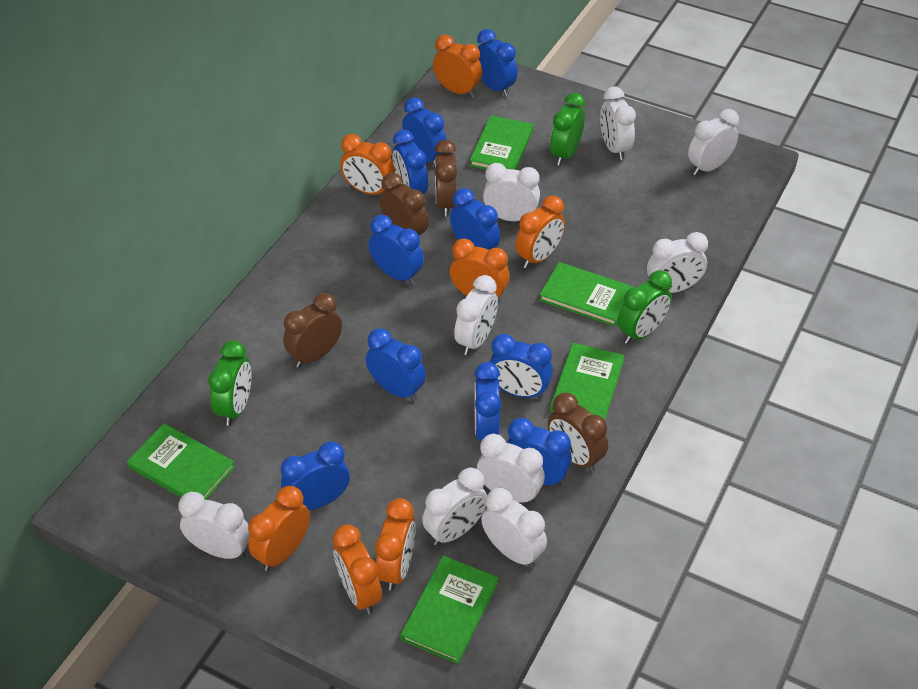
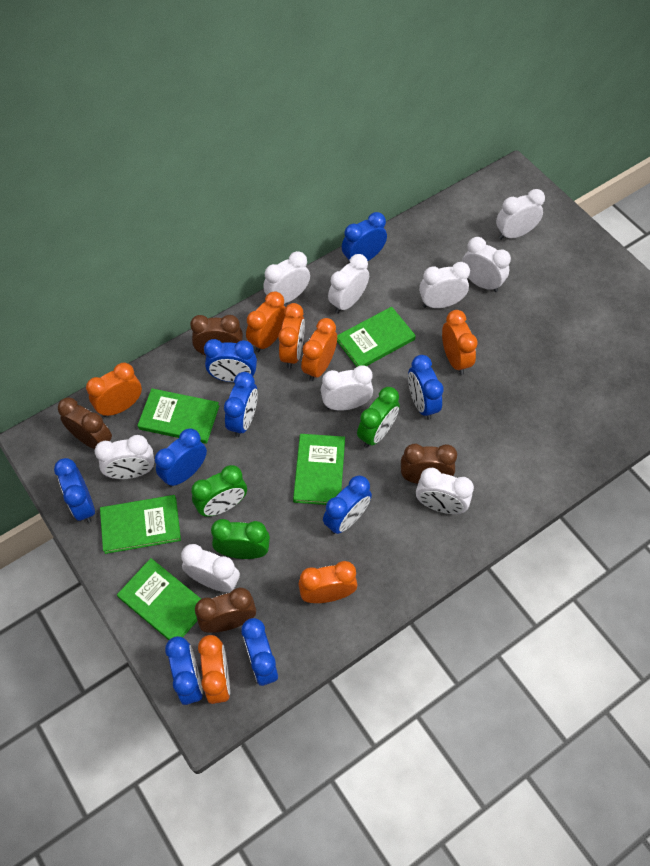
blue clock: [281,441,350,510] [366,328,426,401] [369,215,424,285] [392,130,428,194] [402,97,446,166] [450,188,500,250] [474,362,501,441] [477,29,518,97] [490,334,553,399] [507,418,572,487] = 10 -> [54,458,95,523] [155,428,207,487] [165,636,203,705] [204,339,257,382] [224,372,258,437] [242,618,278,686] [323,475,372,534] [342,212,387,264] [408,355,444,420] = 9

